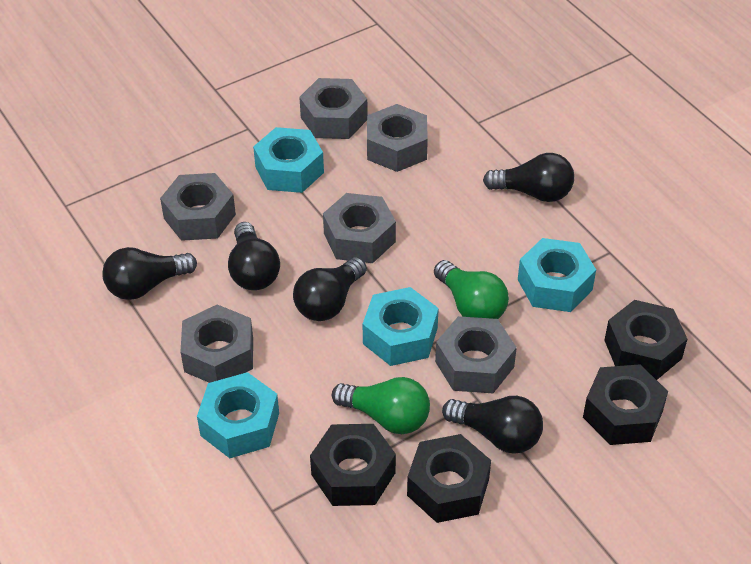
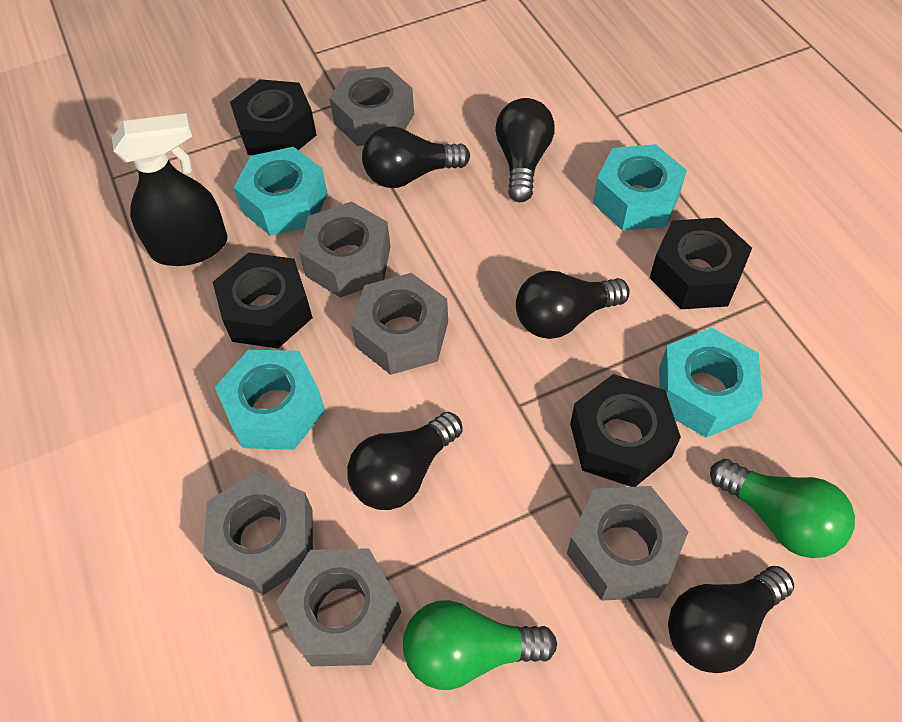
black spray bottle: none = 0 -> [112,113,227,266] = 1

